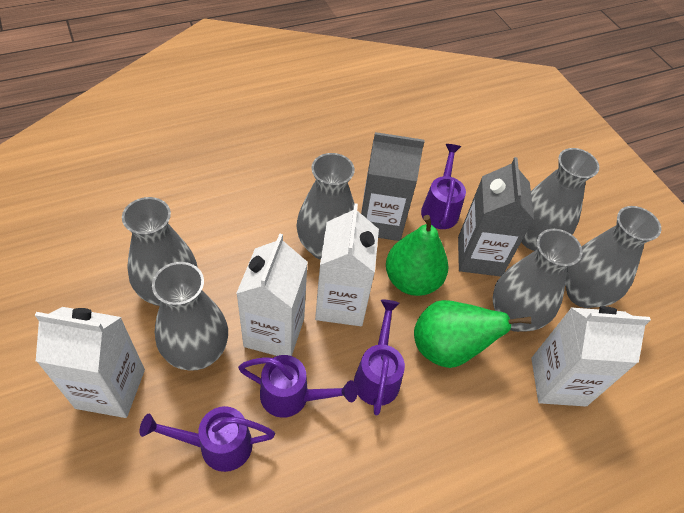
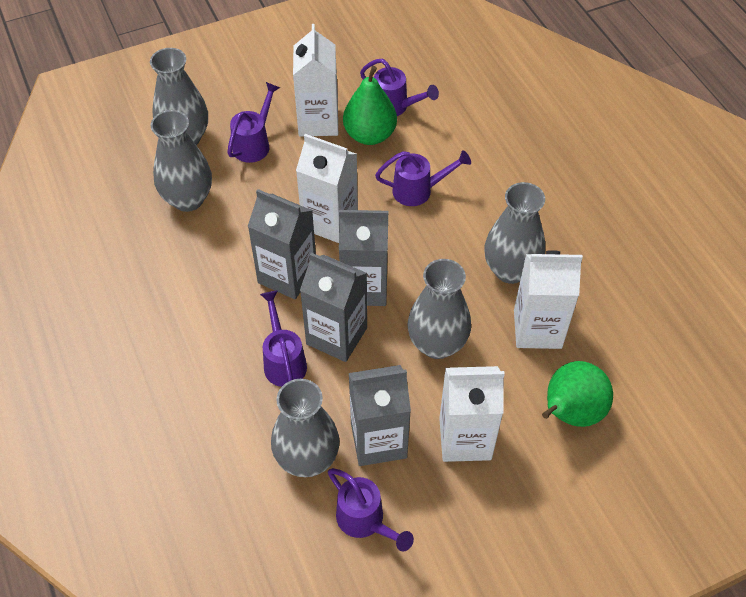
grey carton: [361,132,425,241] [458,157,534,277] = 2 -> [248,189,316,299] [300,253,367,362] [339,210,388,306] [349,365,411,466] = 4
grey vase: [122,197,198,306] [152,262,228,371] [296,153,355,260] [493,229,583,332] [522,148,599,251] [565,206,661,308] = 6 -> [150,48,208,145] [151,110,212,212] [271,379,340,477] [407,259,471,359] [484,182,545,284] = 5
purple watering can: [139,406,275,472] [238,355,358,418] [354,299,405,415] [421,144,466,229] = 4 -> [227,82,280,163] [260,291,307,387] [328,468,414,551] [360,59,439,116] [375,150,471,206] = 5

